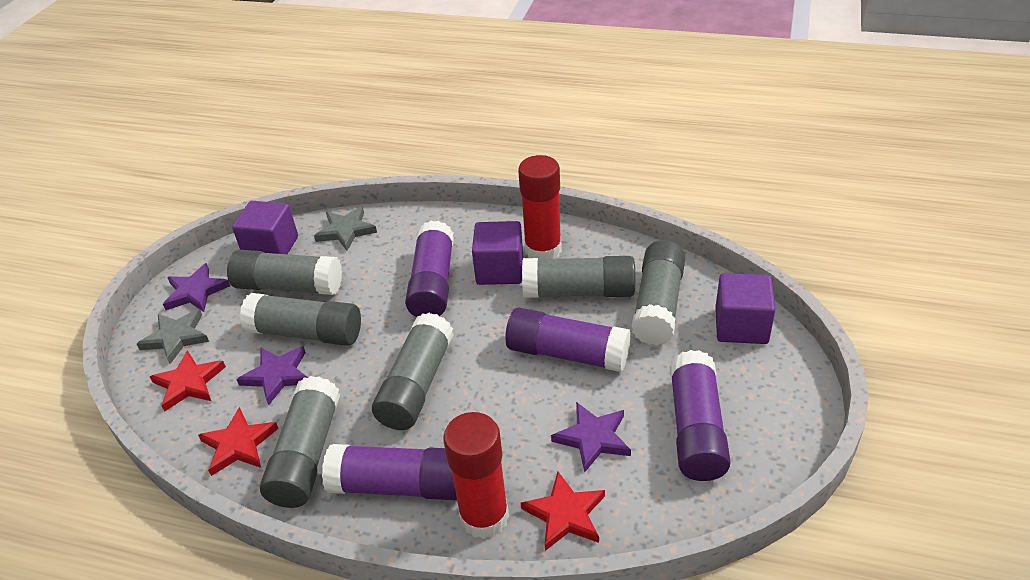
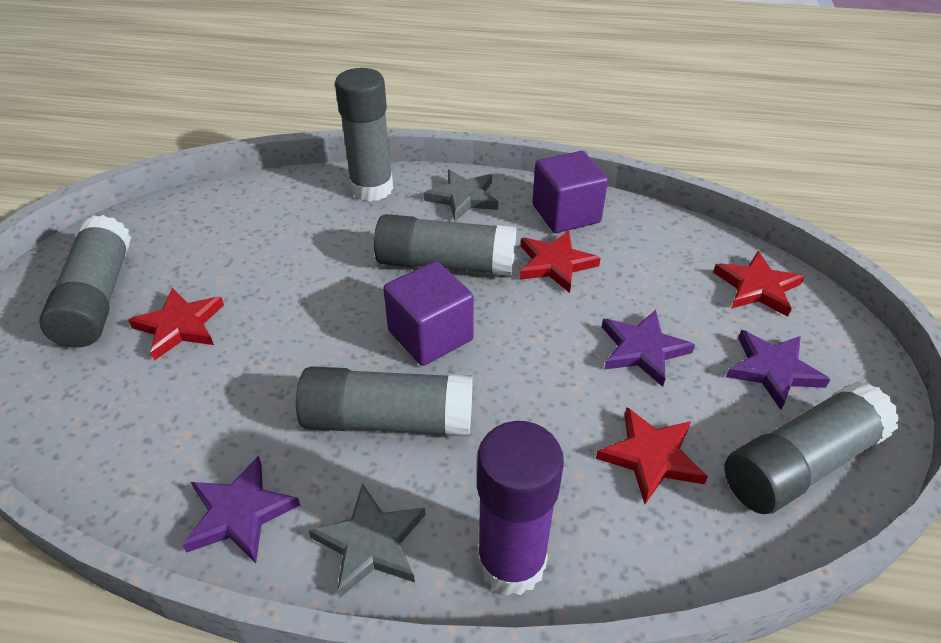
grey glue stick: [227,250,342,295] [240,293,361,346] [260,376,340,508] [372,313,454,430] [522,256,635,298] [632,240,685,345] = 6 -> [39,215,131,347] [296,366,472,437] [335,68,393,201] [374,214,516,276] [724,381,900,514] = 5
purple cube: [232,201,298,254] [472,221,523,285] [715,273,776,344] = 3 -> [383,261,474,366] [532,151,608,233] = 2
purple glue stick: [322,444,457,500] [405,221,454,317] [505,308,631,372] [669,350,731,481] = 4 -> [477,421,564,595] = 1
red glue stick: [443,412,509,539] [518,155,562,259] = 2 -> none = 0
red star: [150,350,226,411] [198,407,279,476] [521,472,605,551] = 3 -> [128,288,224,361] [520,231,601,293] [596,407,708,504] [713,251,804,317] = 4

